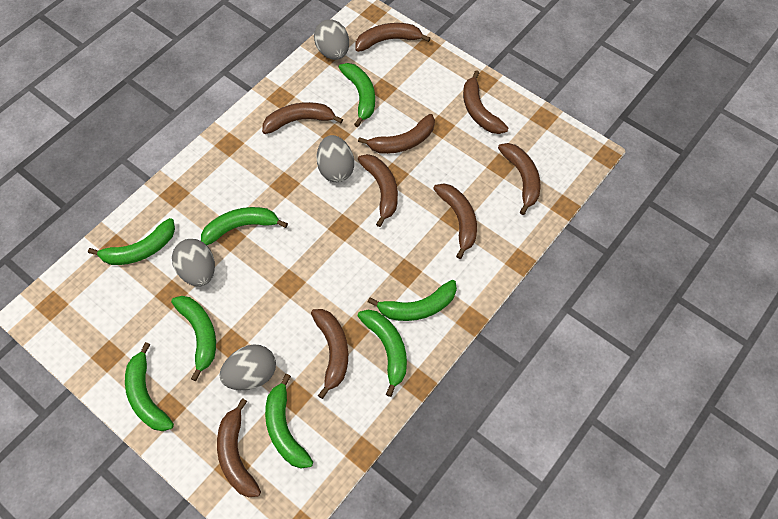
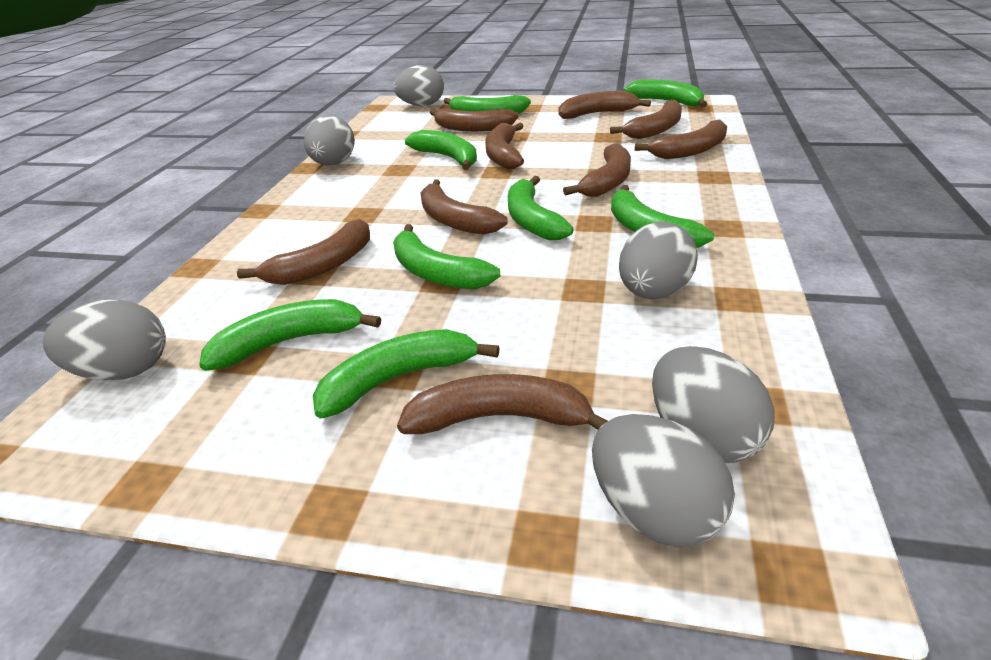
grey egg: [172,239,215,287] [219,344,276,390] [314,19,349,60] [317,135,354,182] = 4 -> [42,299,166,380] [304,116,355,166] [393,65,444,106] [592,414,735,547] [619,222,698,299] [652,346,775,463] = 6

